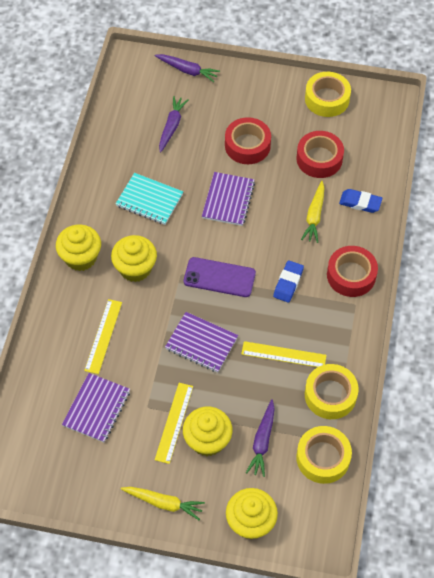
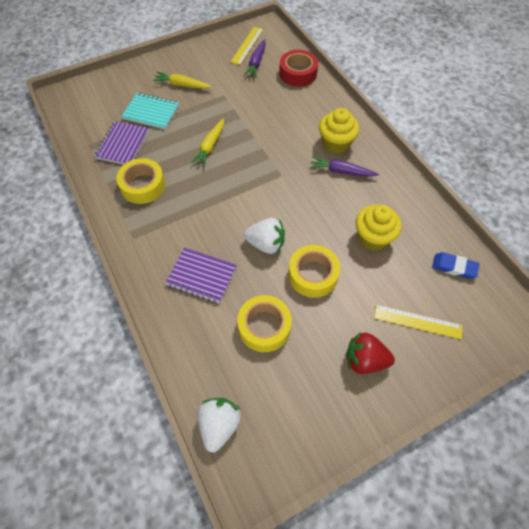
blue eraser: [273,260,304,302] [339,189,383,213] = 2 -> [432,252,479,279] = 1
purple carrot: [155,54,220,82] [159,96,189,153] [246,399,275,477] = 3 -> [243,39,266,78] [310,156,379,177] = 2
purple notebook: [62,373,130,442] [165,312,238,373] [202,172,255,226] = 3 -> [95,121,149,164] [165,248,237,304] = 2
purple phone: [184,257,256,297] = 1 -> none = 0
red strawberry: none = 0 -> [346,332,395,374] = 1
red tape: [225,117,271,164] [296,131,344,178] [327,246,378,297] = 3 -> [279,50,318,87] = 1
white strawberry: none = 0 -> [197,398,241,452] [244,218,285,254] = 2
yellow cupcake: [56,224,101,271] [111,235,157,282] [183,407,233,456] [226,488,278,539] = 4 -> [319,108,359,154] [356,205,402,251] = 2
yellow ruler: [84,299,122,374] [155,383,193,464] [241,341,327,367] = 3 -> [231,27,263,65] [374,305,463,339] = 2

